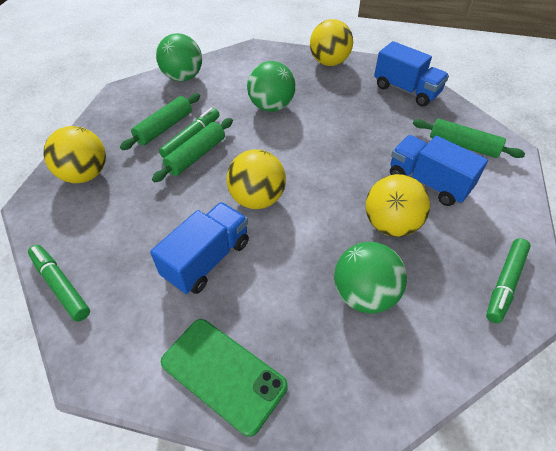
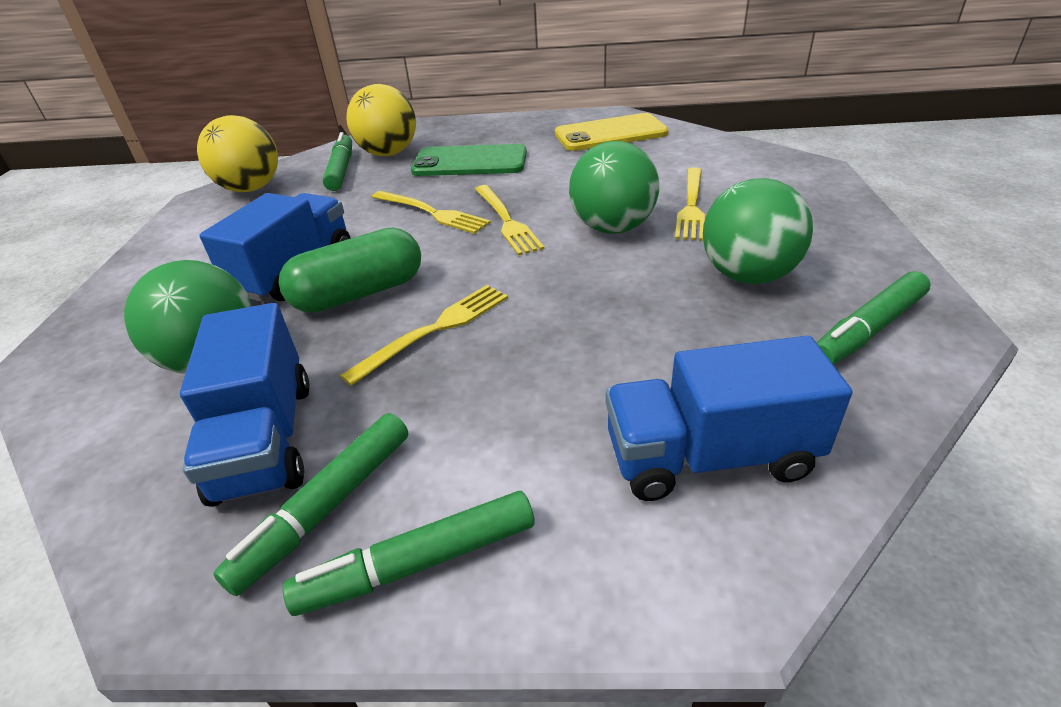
green capsule: none = 0 -> [278,227,421,313] = 1
green marker: [28,245,90,322] [159,108,220,158] [486,238,531,323] = 3 -> [213,413,408,596] [283,491,534,616] [323,132,352,191] [817,271,931,365] = 4
green rolling pin: [120,93,200,150] [152,118,233,182] [413,118,525,158] = 3 -> none = 0
yellow ball: [43,126,106,183] [226,149,286,209] [310,19,353,66] [365,174,430,237] = 4 -> [197,115,278,192] [347,84,416,156] = 2
yellow fork: none = 0 -> [340,285,508,386] [372,191,491,234] [475,185,544,256] [675,167,705,241] = 4
yellow phone: none = 0 -> [555,113,669,151] = 1

